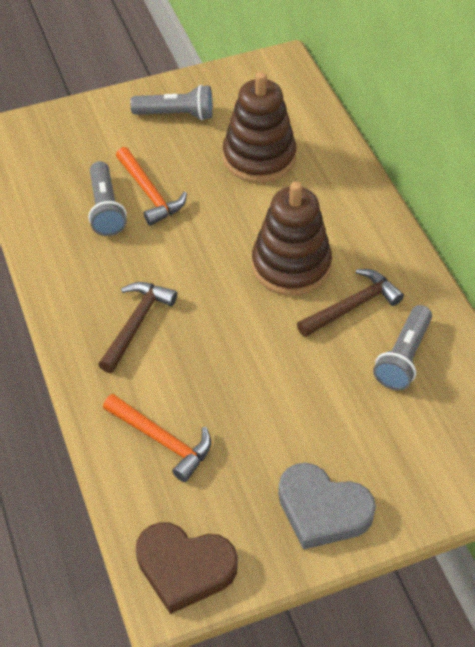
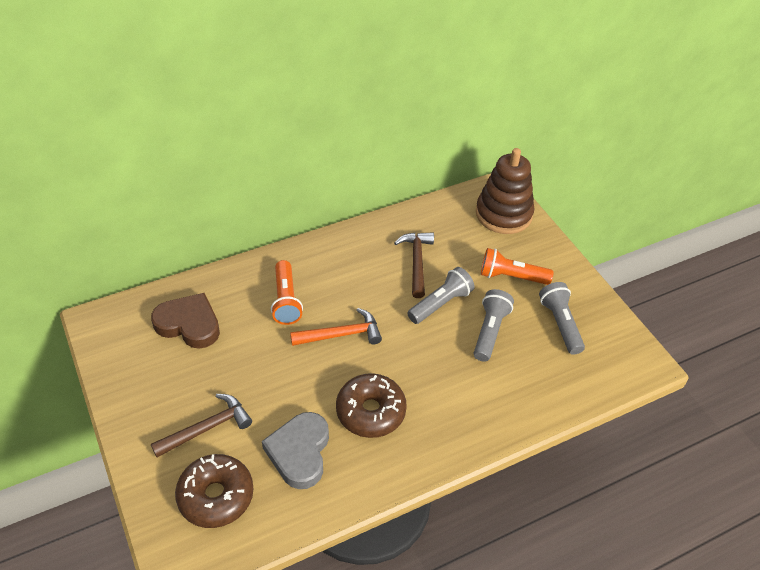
brown donut: none = 0 -> [175,454,254,528] [336,373,407,438] = 2
brown stacking toy: [223,72,296,183] [252,182,332,296] = 2 -> [476,148,534,234] = 1
orange flashlight: none = 0 -> [271,260,303,325] [481,248,554,285] = 2
orange hammer: [103,394,211,482] [116,147,187,226] = 2 -> [290,308,382,346] = 1

